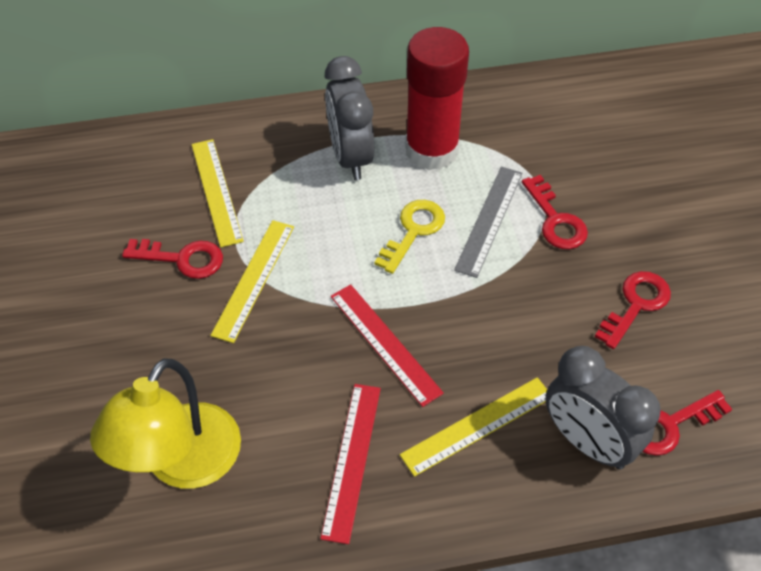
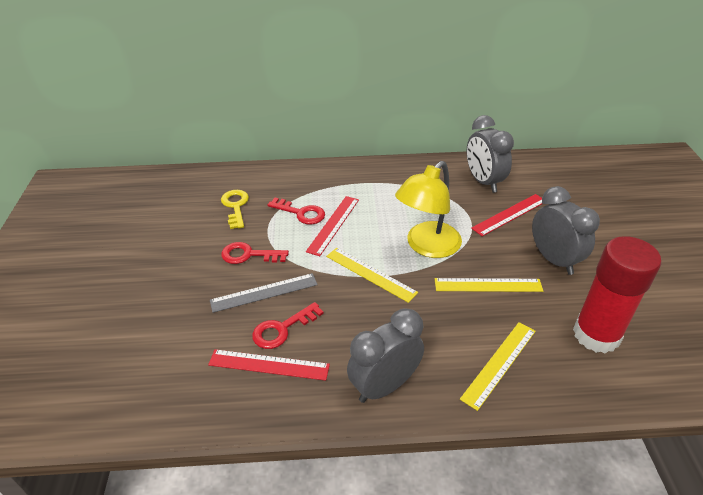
grey clock: [325,56,374,180] [545,346,661,470] = 2 -> [347,308,424,403] [467,115,514,193] [532,186,600,275] = 3
red key: [122,239,223,279] [522,175,588,249] [595,271,671,349] [642,390,732,456] = 4 -> [221,242,289,264] [252,302,324,349] [268,198,325,225] = 3
red ruler: [320,384,381,544] [331,284,444,407] = 2 -> [208,349,330,381] [306,196,359,256] [471,194,543,236] = 3

